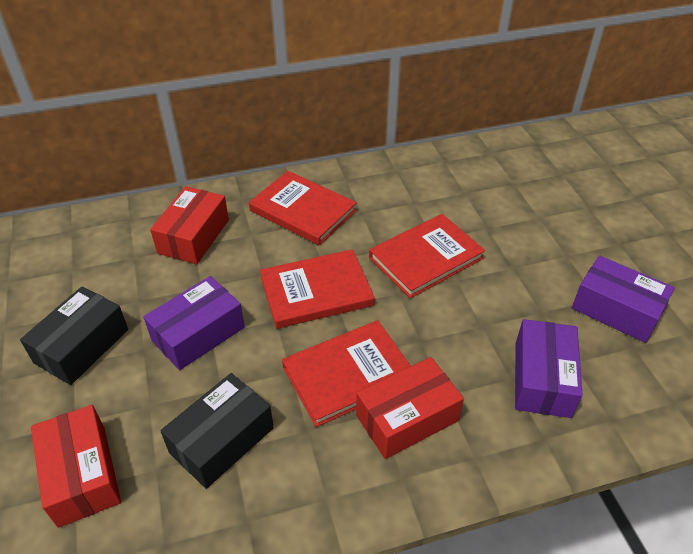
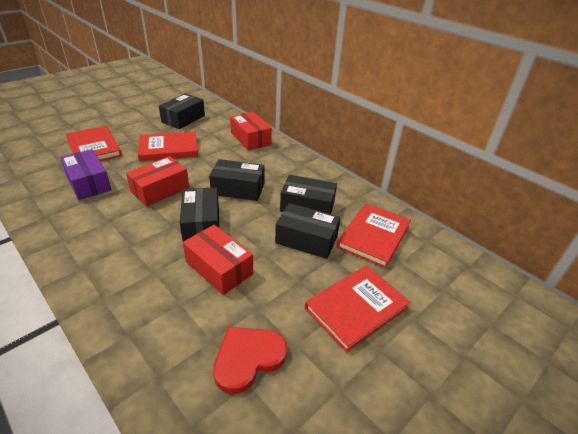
black box: [20,286,128,385] [160,373,274,489] = 2 -> [159,94,205,129] [180,187,219,242] [209,159,265,201] [275,203,340,259] [280,175,337,214] = 5
purple box: [143,276,245,370] [515,319,583,418] [572,256,675,343] = 3 -> [60,149,111,200] = 1
red heart: none = 0 -> [213,327,287,394] = 1

